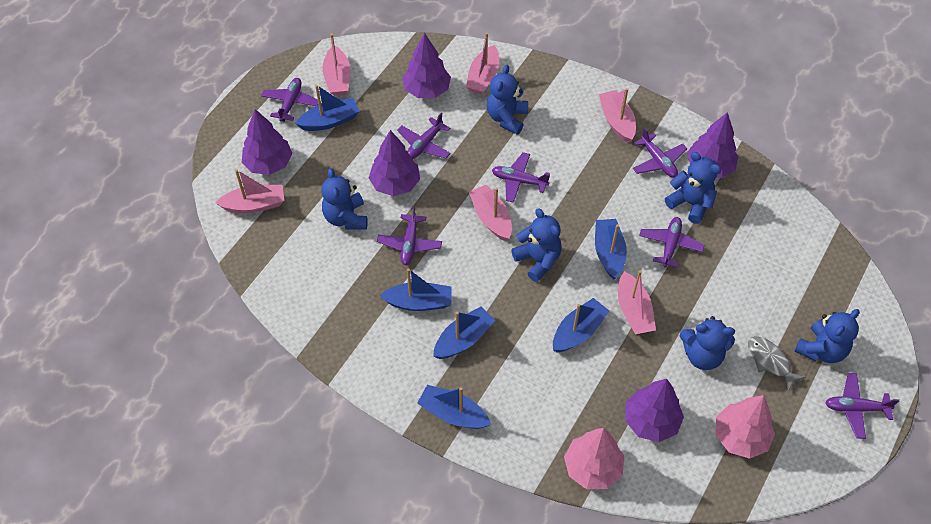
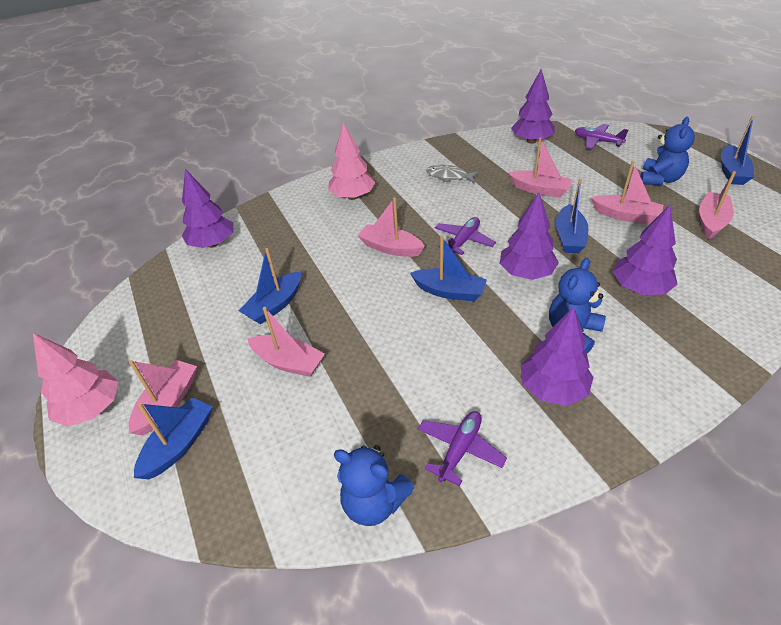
blue boat: [295,85,360,131] [380,268,452,311] [417,385,491,429] [433,307,495,359] [553,298,609,352] [595,219,627,280] = 6 -> [134,397,212,479] [239,248,301,324] [410,236,487,301] [556,179,588,253] [721,116,754,185] = 5
blue teddy bear: [322,168,368,230] [487,65,528,135] [511,208,562,282] [665,152,721,224] [680,316,735,370] [795,309,860,363] = 6 -> [334,445,415,526] [549,258,606,353] [640,117,695,185] = 3
purple plane: [261,78,319,122] [377,206,442,265] [397,112,451,159] [492,152,550,203] [633,128,687,178] [639,217,705,268] [825,373,899,439] = 7 -> [418,411,507,486] [435,217,496,255] [575,124,628,149] = 3

